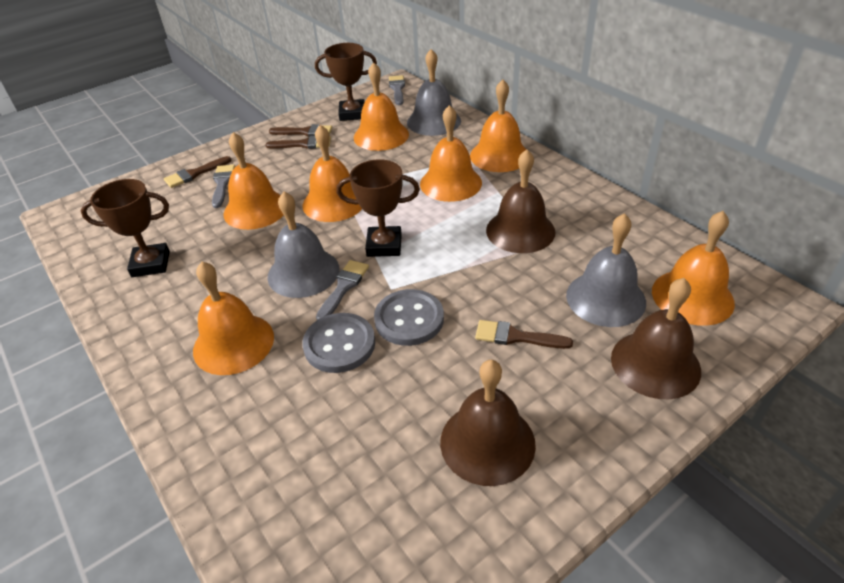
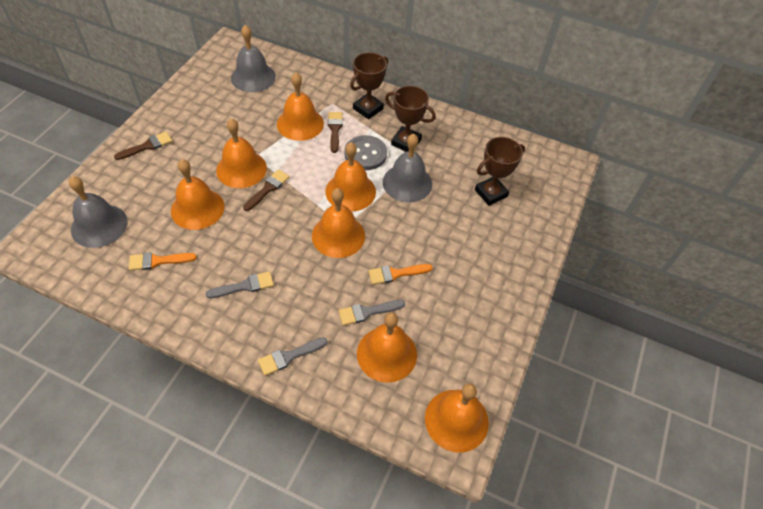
brown bell: [440,360,536,486] [486,149,555,253] [611,278,701,399] = 3 -> none = 0
brown brush: [164,156,232,188] [266,136,331,149] [269,124,332,137] [475,320,573,349] = 4 -> [114,132,172,160] [243,169,290,211] [328,112,343,153] = 3
grey button: [302,313,375,373] [374,289,444,346] = 2 -> [344,135,387,170] = 1
orange brush: none = 0 -> [129,252,197,270] [368,264,433,285] = 2

